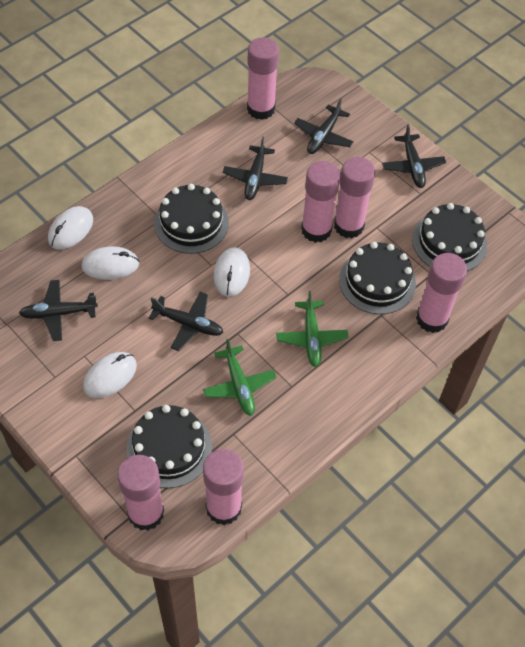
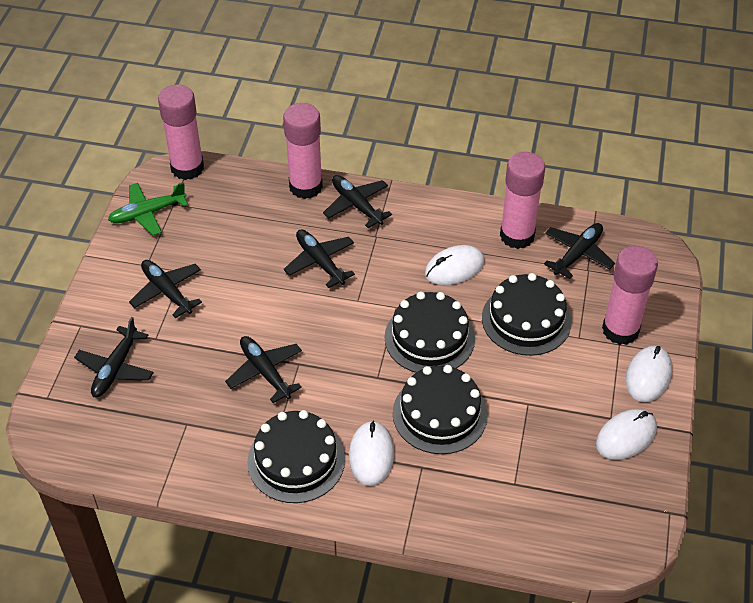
black plane: [19,280,98,341] [148,292,223,351] [223,137,288,200] [294,98,354,154] [382,124,446,188] = 5 -> [74,317,154,397] [129,260,202,318] [225,336,302,403] [284,229,355,288] [323,175,392,228] [544,223,615,279] = 6
green plane: [203,339,276,416] [276,291,348,367] = 2 -> [108,182,188,235] = 1
pink glue stick: [117,455,164,531] [203,449,244,525] [247,37,279,120] [301,161,340,243] [334,157,375,238] [416,253,467,333] = 6 -> [158,84,204,180] [283,103,323,199] [500,152,545,249] [602,246,658,345] = 4

